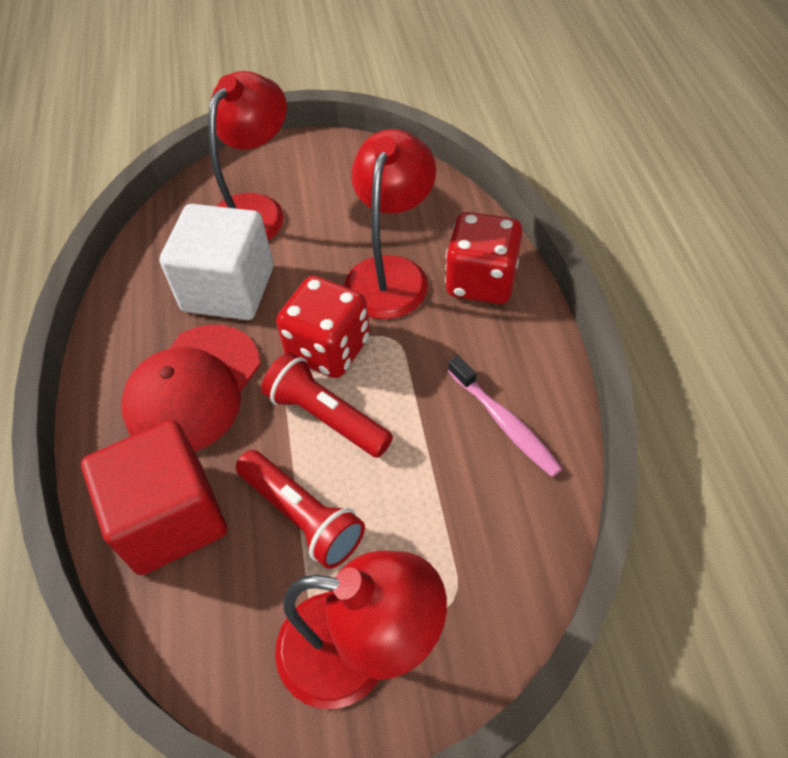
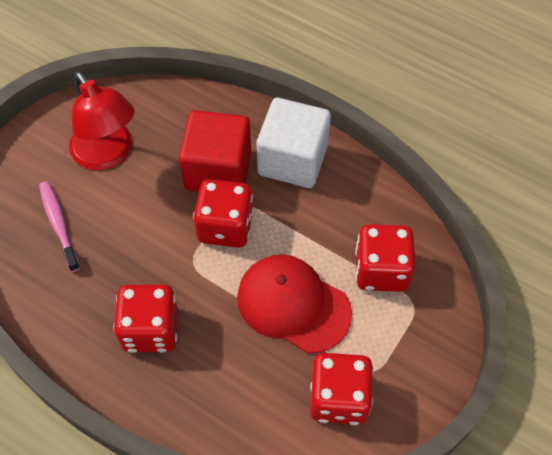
red dice: [276,276,370,378] [445,212,523,304] = 2 -> [113,284,178,353] [193,179,254,248] [310,353,373,425] [355,224,415,292] = 4
red flashlight: [236,450,365,569] [261,352,393,458] = 2 -> none = 0
red lamp: [208,71,287,241] [275,550,447,709] [344,129,436,319] = 3 -> [69,71,134,170] = 1

